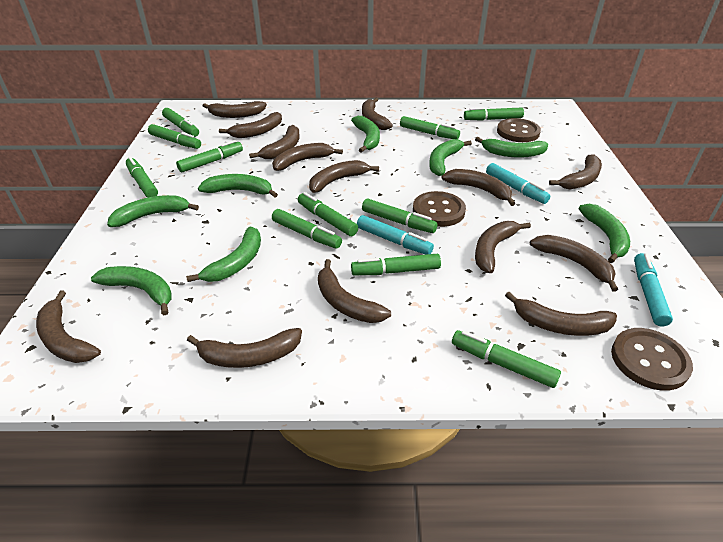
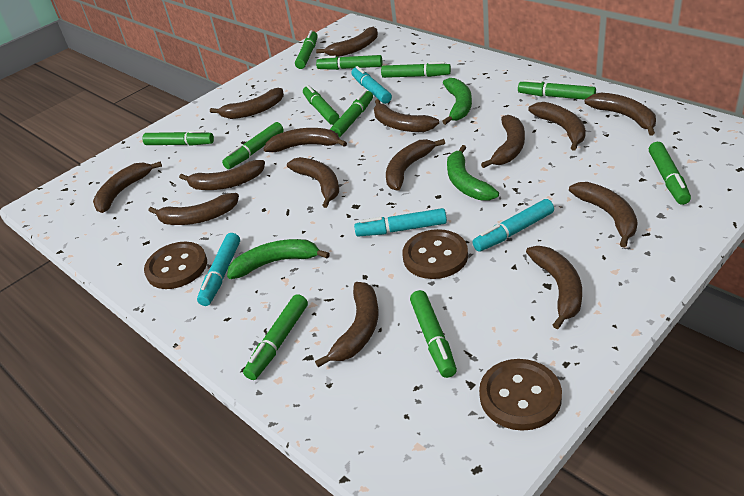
brown banana: [36,291,101,363] [187,328,302,368] [203,101,267,118] [219,112,282,138] [249,125,300,159] [272,143,343,171] [309,160,379,193] [318,259,391,323] [362,98,393,130] [441,169,515,206] [475,221,531,273] [505,292,617,336] [530,235,618,292] [549,154,602,189] = 14 -> [93,161,162,213] [149,193,239,225] [179,160,265,190] [210,88,284,119] [264,128,347,152] [287,157,339,208] [315,282,379,367] [316,27,378,57] [374,99,439,132] [386,139,445,190] [481,115,525,168] [526,246,582,329] [528,102,586,151] [569,182,638,248] [585,93,656,136] = 15
green banana: [91,266,172,315] [107,195,199,227] [186,227,261,282] [198,174,278,198] [351,116,380,153] [429,139,472,176] [475,137,548,158] [579,204,630,263] = 8 -> [227,239,330,279] [442,78,472,125] [447,145,499,201] = 3
turquoise marker: [357,215,434,254] [486,163,550,204] [634,253,673,326] = 3 -> [197,233,240,306] [352,66,392,104] [354,208,447,237] [472,199,554,252] = 4

